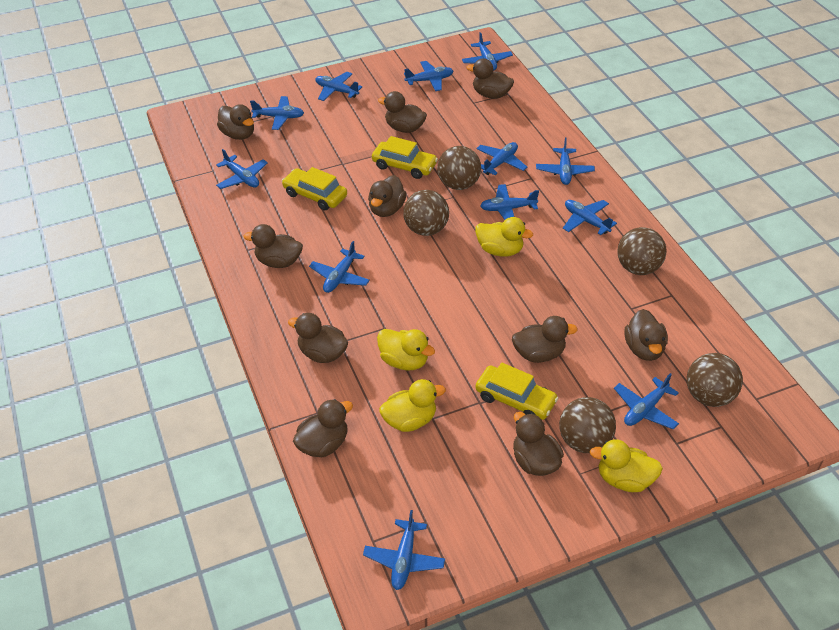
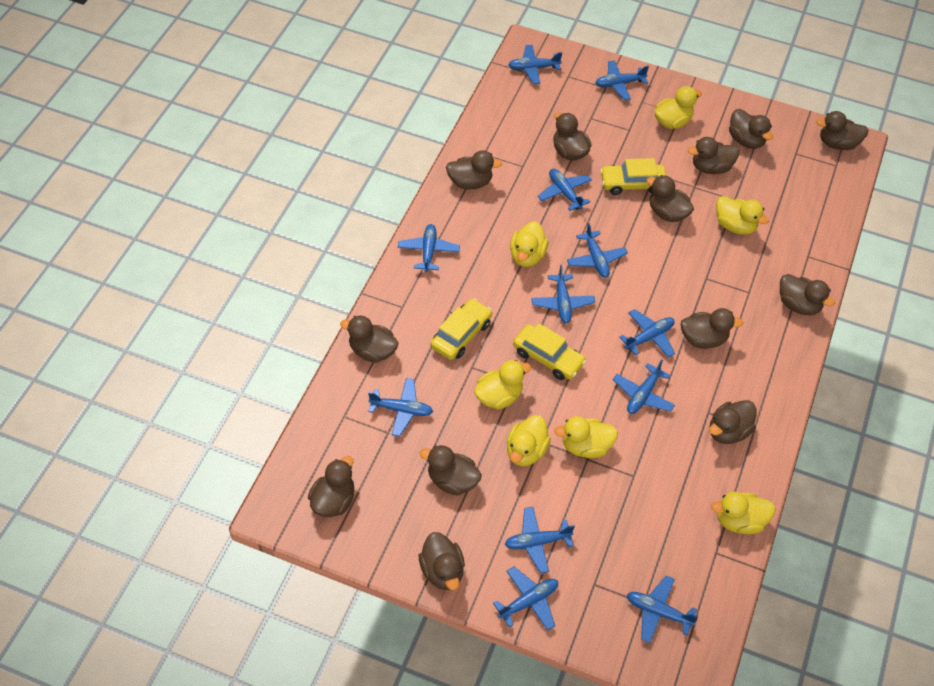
brown ball: [403,190,449,236] [437,146,481,190] [559,397,616,453] [617,227,666,275] [687,353,743,407] = 5 -> none = 0
brown duck: [217,104,254,140] [243,224,303,268] [288,313,348,363] [293,399,353,457] [368,175,407,217] [378,91,427,133] [466,58,514,99] [512,316,578,363] [513,412,564,476] [625,309,668,361] = 10 -> [308,456,354,517] [340,316,398,363] [419,532,465,590] [420,445,482,495] [446,150,502,189] [553,113,591,161] [646,175,694,222] [680,308,743,349] [688,137,740,174] [709,400,756,444] [729,109,773,149] [780,274,835,315] [816,111,869,150] = 13
yellow duck: [377,329,435,371] [379,379,446,432] [475,217,533,257] [590,439,663,492] = 4 -> [474,360,531,409] [507,415,551,466] [510,221,548,267] [554,416,618,458] [654,86,702,129] [711,492,776,534] [716,196,769,235] = 7

